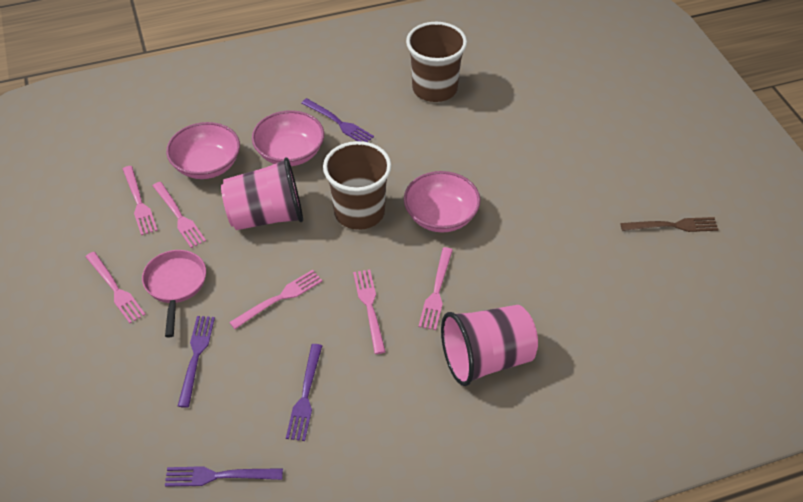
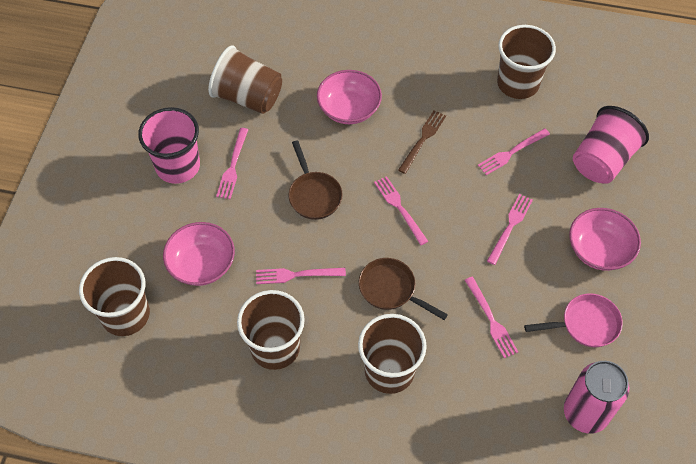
brown cup: [323,141,392,230] [406,22,467,102] = 2 -> [79,257,150,336] [208,45,282,114] [237,290,305,370] [358,314,427,394] [497,25,556,99] = 5
brown pan: none = 0 -> [288,140,343,220] [359,258,448,320] = 2
pink can: none = 0 -> [564,361,629,434] = 1
purple fork: [165,466,283,487] [178,316,215,408] [286,344,322,441] [301,98,374,142] = 4 -> none = 0

